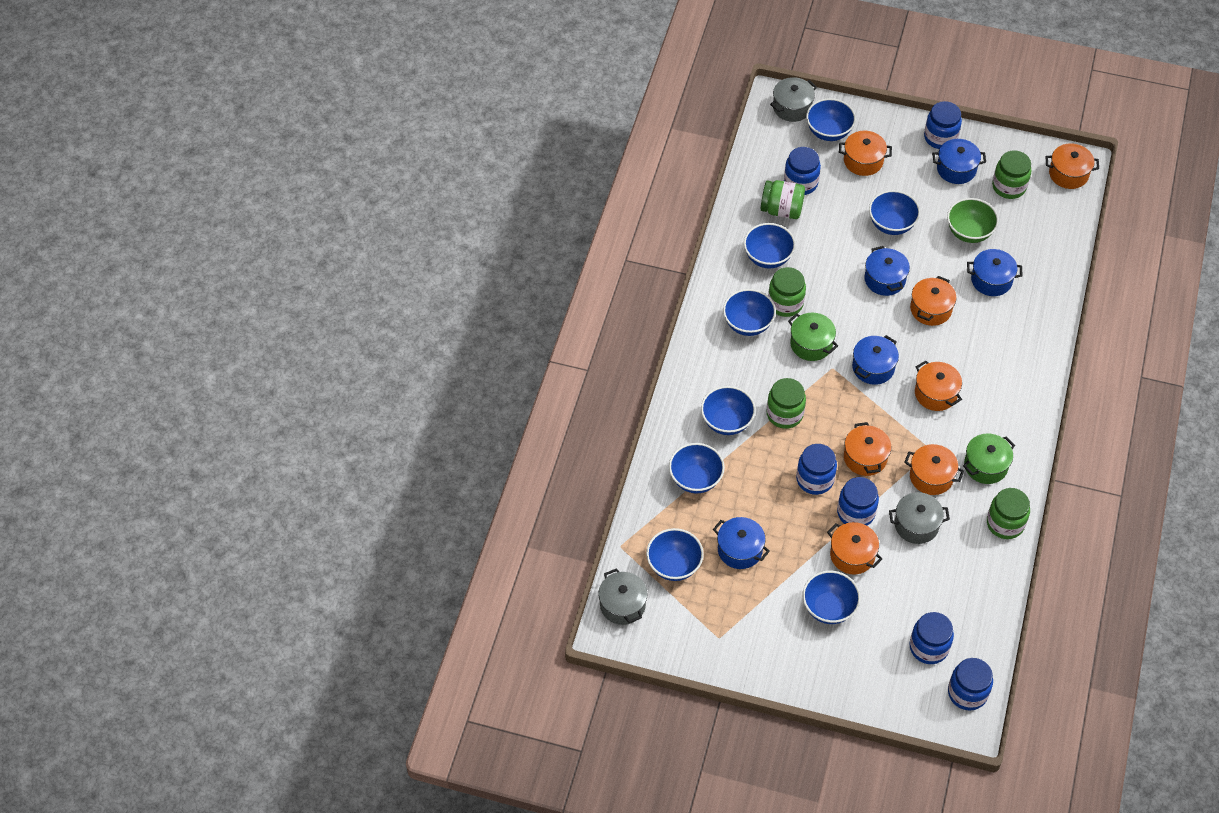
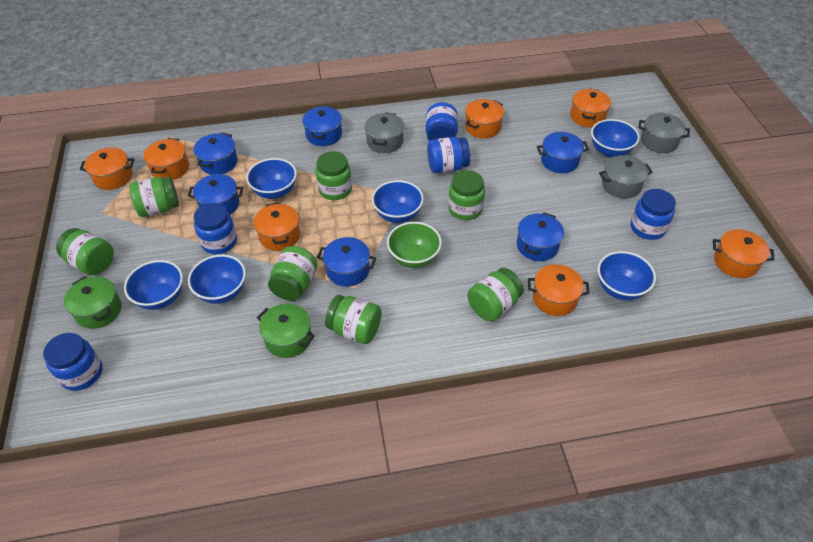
blue bowl: [646,528,704,581] [669,443,725,493] [701,386,756,435] [723,289,776,336] [744,223,796,269] [802,571,861,624] [806,98,856,141] [869,190,920,235] = 8 -> [124,260,183,310] [188,255,246,304] [246,158,297,199] [372,180,424,223] [591,119,640,157] [598,251,656,300] = 6
blue jar: [784,147,821,195] [796,444,837,495] [837,477,879,526] [909,612,954,664] [924,101,962,149] [948,658,993,711] = 6 -> [43,333,102,391] [194,203,237,254] [426,102,458,141] [427,137,470,173] [630,189,676,240] = 5
blue pot: [713,517,770,569] [852,335,899,385] [864,246,910,296] [932,139,986,184] [967,249,1022,296] = 5 -> [188,174,243,215] [194,133,238,175] [302,106,342,146] [317,237,376,287] [517,212,564,261] [537,132,589,173] = 6
green jar: [761,180,805,219] [766,378,806,429] [768,267,806,317] [987,488,1030,539] [992,151,1032,199] = 5 -> [56,228,114,276] [130,177,179,217] [268,246,317,301] [316,151,352,200] [325,295,382,344] [448,170,485,220] [468,268,524,321] = 7

